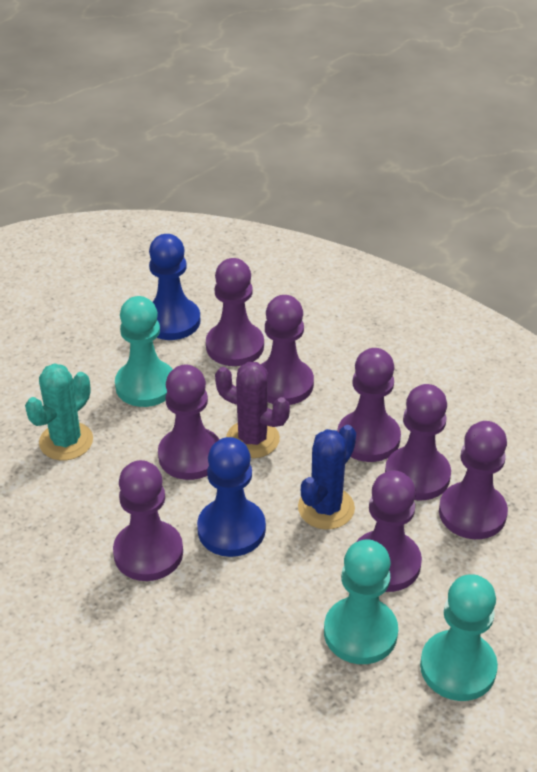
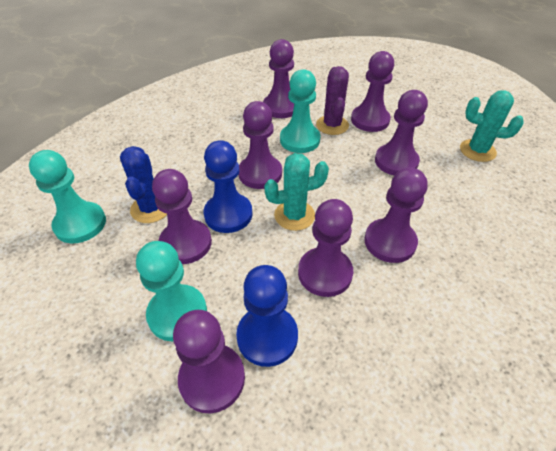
turquoise cactus: [25,363,93,460] = 1 -> [264,153,329,231] [460,90,523,162] = 2

